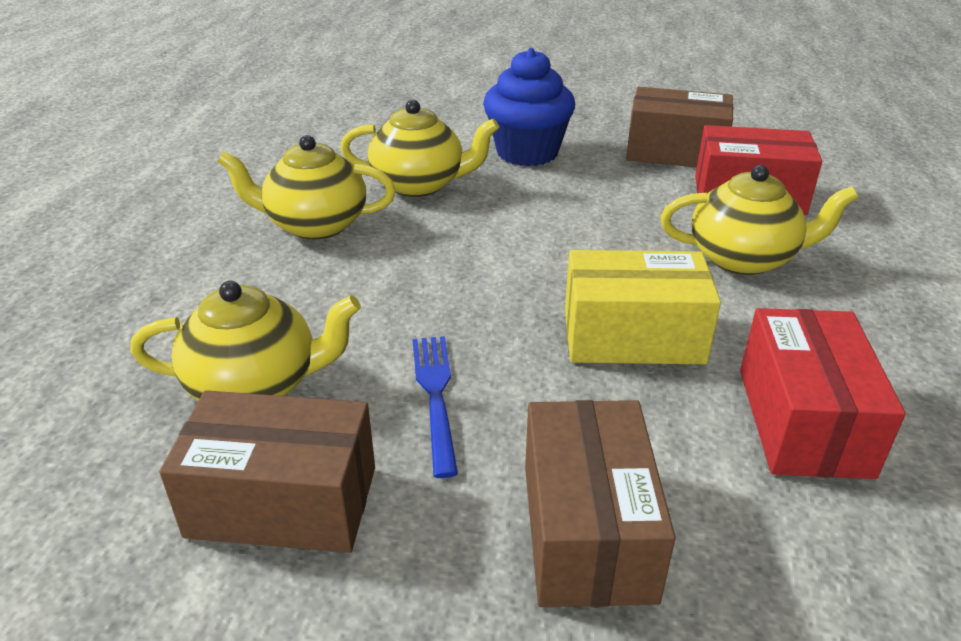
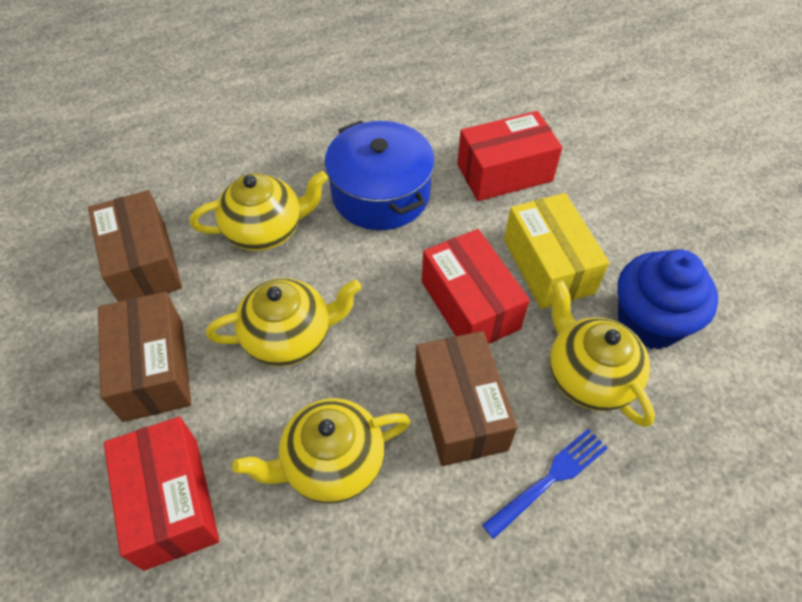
blue pot: none = 0 -> [325,120,435,230] = 1
red box: [695,125,822,215] [740,308,906,479] = 2 -> [104,416,219,571] [422,229,530,344] [457,111,562,201] = 3

